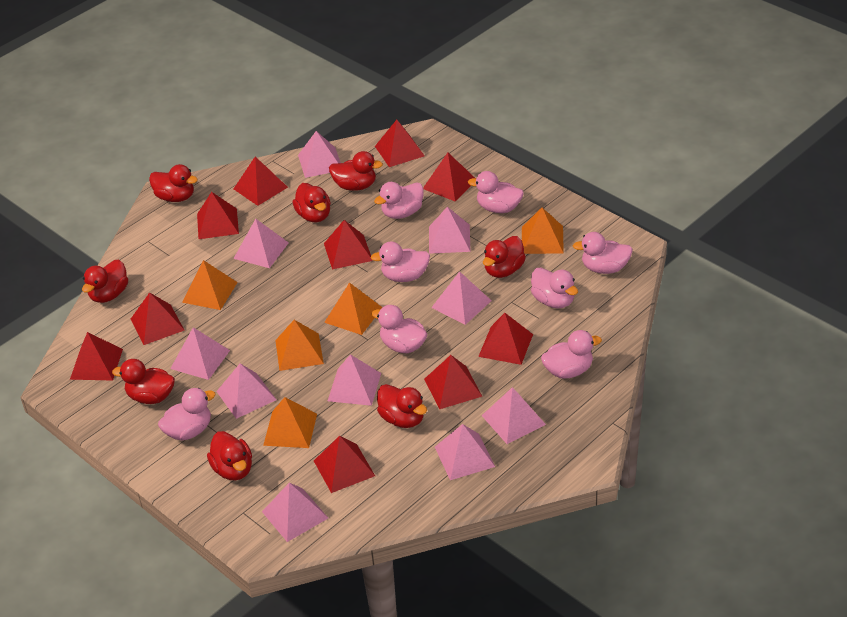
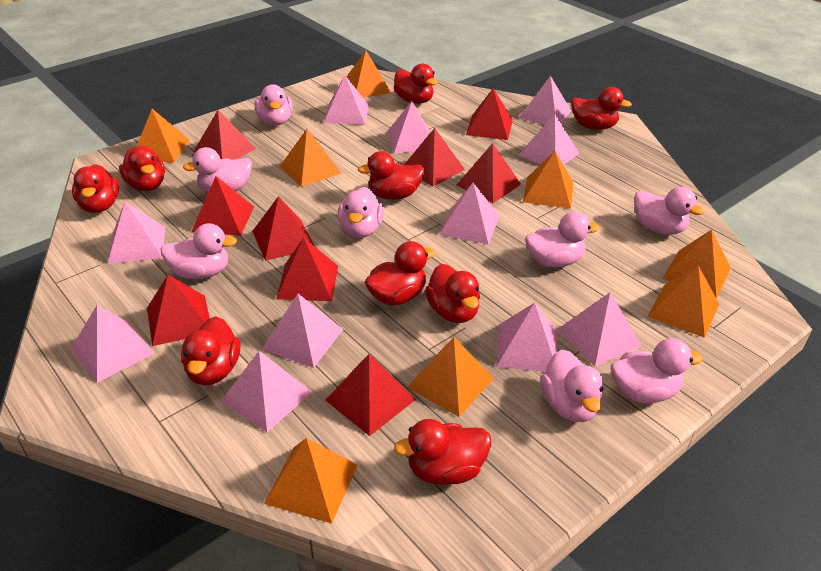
orange pyramid: [182,260,238,310] [263,397,317,448] [275,320,324,371] [324,282,382,335] [522,208,564,254] = 5 -> [136,109,190,163] [264,438,358,524] [280,129,341,187] [347,50,391,98] [407,337,494,417] [523,151,574,209] [647,266,719,338] [662,229,731,298] = 8
pink pyramid: [170,327,230,380] [216,363,277,419] [233,219,289,268] [262,482,328,542] [298,131,341,178] [328,354,381,406] [429,207,470,254] [431,271,492,325] [435,424,495,480] [482,387,546,444] = 10 -> [71,305,154,383] [107,201,165,264] [221,351,312,432] [262,294,343,368] [324,75,369,125] [387,101,430,154] [439,182,500,245] [496,303,558,372] [519,76,571,125] [519,114,579,165] [558,292,642,366] = 11
red duck: [82,260,128,303] [112,359,175,404] [149,164,198,202] [207,431,252,480] [293,183,331,222] [329,151,383,191] [377,384,427,428] [483,236,526,278] = 8 -> [72,164,119,213] [119,146,165,191] [181,316,240,385] [358,151,424,200] [365,241,435,305] [394,63,438,104] [394,419,491,485] [425,264,480,323] [571,87,632,130] = 9
red pyramid: [70,332,123,381] [131,292,185,345] [197,192,239,239] [234,157,288,206] [314,436,375,493] [324,220,373,270] [375,120,424,167] [423,153,475,201] [424,355,483,409] [478,313,533,365] = 10 -> [147,275,210,346] [191,176,254,236] [193,110,256,160] [252,196,314,261] [276,237,338,301] [325,354,416,436] [404,128,465,186] [457,143,521,203] [466,88,513,140] = 9

